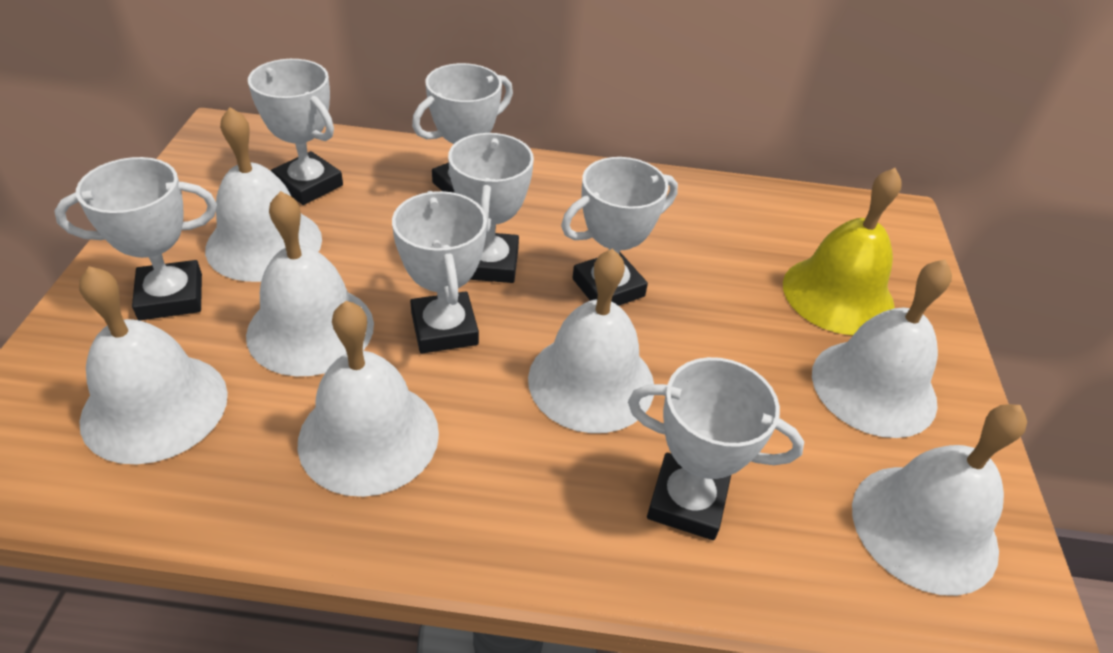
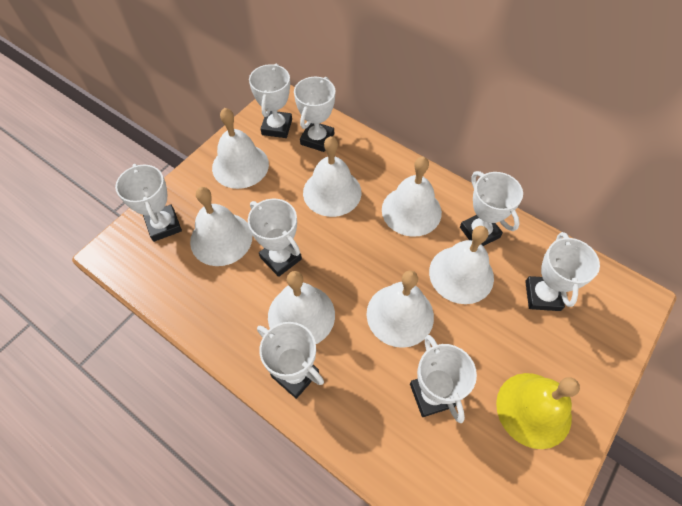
white trophy: [54,157,217,320] [248,59,343,205] [392,191,487,353] [412,63,513,193] [448,133,534,283] [561,157,678,306] [628,357,804,540] = 7 -> [115,164,182,242] [248,199,302,277] [249,64,292,138] [257,322,324,399] [294,77,335,152] [410,335,477,423] [460,171,523,246] [525,232,600,311] = 8

